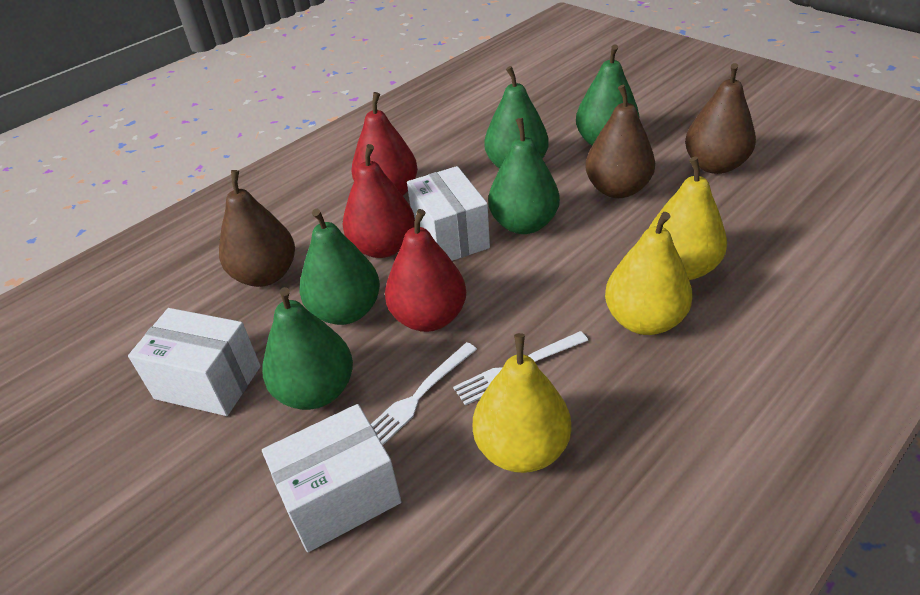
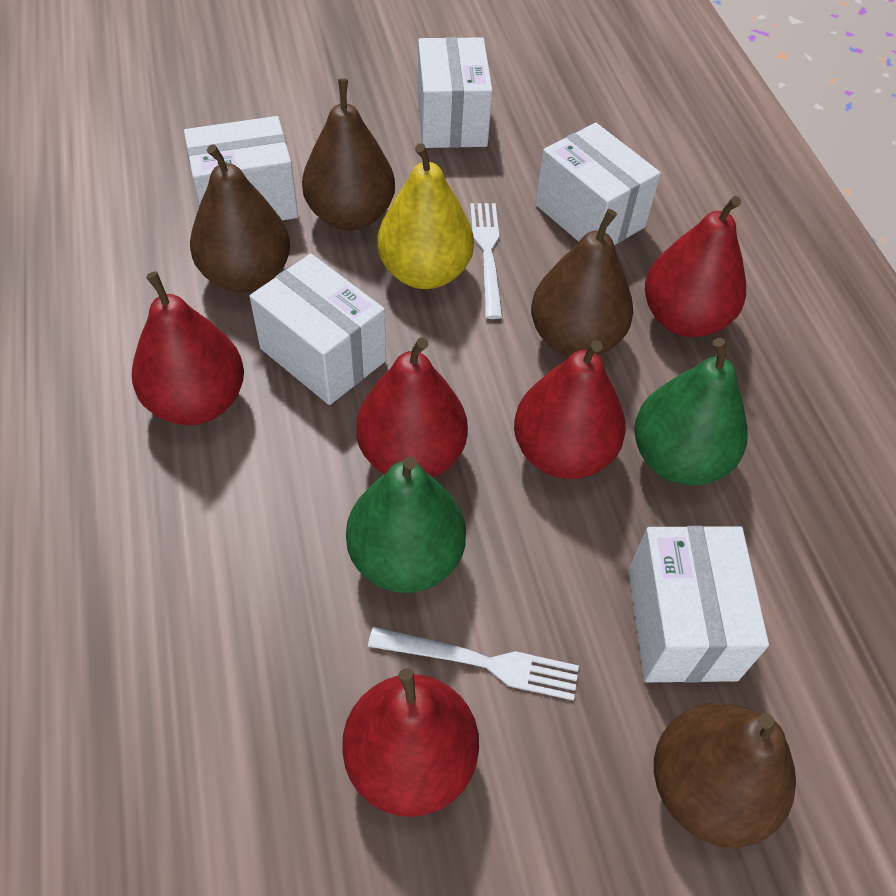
brown pear: [219,170,295,287] [585,85,655,198] [685,63,756,174] = 3 -> [190,144,290,292] [302,79,395,230] [531,209,633,356] [654,703,796,848] = 4
green pear: [262,287,353,410] [299,209,380,325] [484,66,549,169] [488,118,560,234] [576,44,639,145] = 5 -> [346,456,466,593] [634,338,748,485] = 2
red pear: [342,144,415,258] [352,92,418,195] [385,209,466,332] = 3 -> [132,271,244,425] [342,668,479,817] [356,338,468,477] [514,340,626,479] [645,196,746,337] = 5
white box: [128,308,261,416] [262,404,402,552] [407,166,490,261] = 3 -> [184,116,298,221] [249,254,386,405] [418,37,493,148] [535,123,661,245] [628,526,769,683] = 5
yellow pear: [473,333,571,473] [605,212,692,335] [649,157,727,280] = 3 -> [377,143,474,289] = 1

